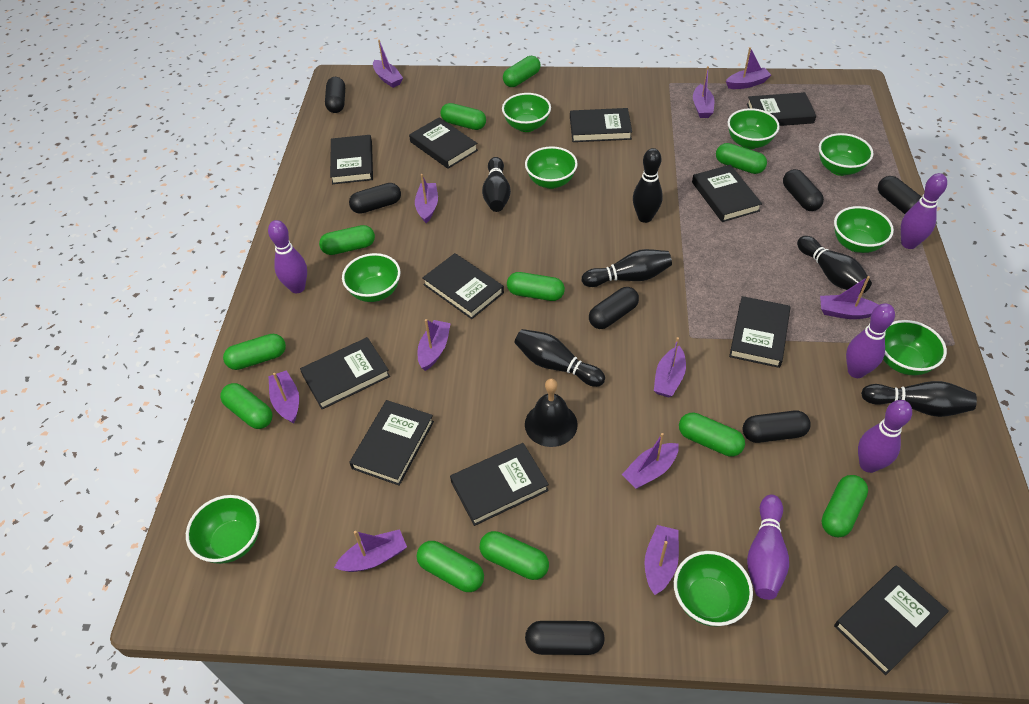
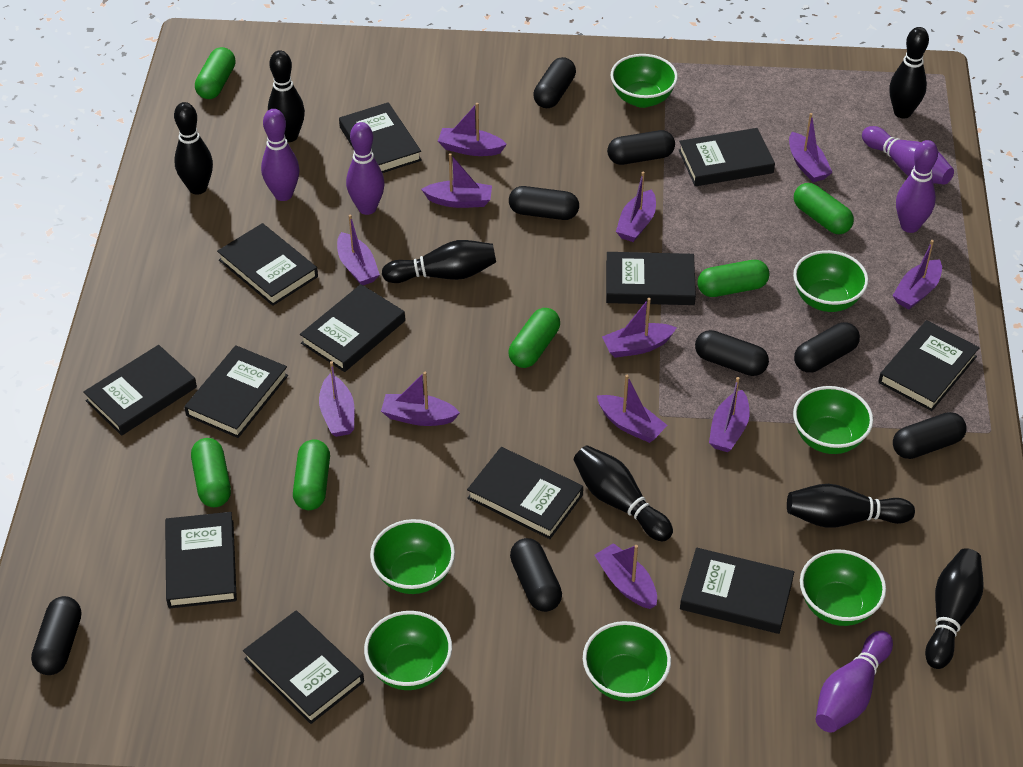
black bell: [525,379,578,447] = 1 -> none = 0
black book: [300,337,390,409] [330,135,373,184] [349,400,434,486] [409,117,478,169] [422,253,504,319] [450,443,549,526] [570,108,632,142] [692,165,762,222] [729,296,790,368] [747,92,816,126] [834,565,949,675] = 11 -> [83,345,197,436] [165,512,237,608] [184,345,288,438] [217,223,318,306] [243,611,364,724] [300,284,405,372] [339,102,422,173] [467,447,583,539] [606,252,696,305] [679,128,775,186] [680,548,794,634] [878,320,980,411] = 12
black bowling pin: [482,157,511,212] [515,329,605,387] [582,249,672,287] [633,148,663,223] [797,236,872,293] [861,381,977,417] = 6 -> [174,102,213,195] [268,50,305,142] [382,240,496,283] [574,445,673,541] [787,484,915,528] [889,27,929,118] [925,548,984,669] = 7
black capsule: [325,77,345,113] [349,183,401,214] [525,621,605,655] [589,287,639,329] [743,410,811,443] [783,169,824,211] [878,176,922,214] = 7 -> [31,596,81,675] [509,186,579,220] [510,538,562,612] [533,57,576,108] [607,130,675,165] [695,330,769,376] [794,322,860,373] [893,412,967,459] = 8
green bowl: [186,495,260,564] [342,253,400,302] [502,93,551,132] [525,146,578,189] [674,551,753,627] [728,108,780,149] [819,133,874,176] [834,206,894,253] [883,320,947,376] = 9 -> [364,611,452,690] [370,519,455,594] [583,621,671,702] [611,54,678,108] [793,250,868,312] [793,386,873,454] [800,549,886,626] = 7
green capsule: [220,383,273,429] [223,334,286,370] [319,225,375,255] [417,541,484,592] [441,103,486,130] [480,531,549,580] [503,56,540,87] [507,272,565,301] [679,413,745,457] [716,143,767,174] [821,475,868,537] = 11 -> [191,438,231,507] [195,47,236,99] [293,439,330,510] [509,308,560,368] [697,260,769,297] [794,183,854,234] = 6
purple boat: [268,370,299,424] [334,529,407,572] [373,40,403,88] [415,174,438,223] [418,319,451,371] [622,433,679,489] [644,525,679,595] [654,337,686,397] [693,66,714,118] [726,47,771,89] [820,276,878,319] = 11 -> [319,361,355,437] [337,215,380,285] [381,372,460,426] [421,153,492,208] [438,103,507,156] [594,543,657,609] [597,375,667,443] [602,298,677,358] [616,172,656,242] [709,377,749,452] [789,113,833,182] [893,240,942,309] = 12

